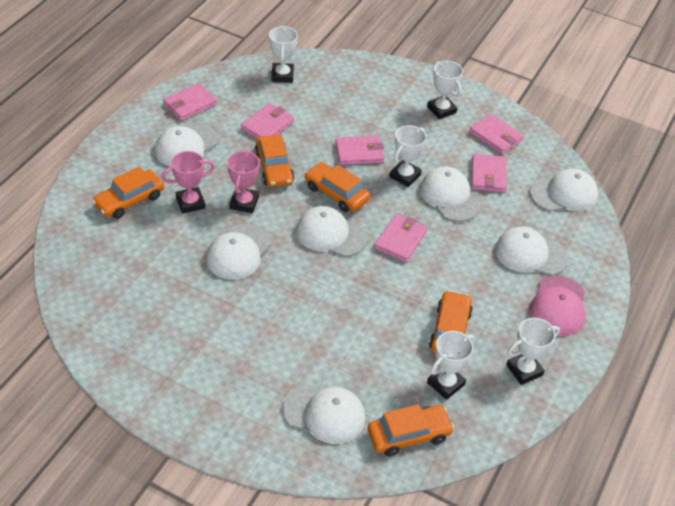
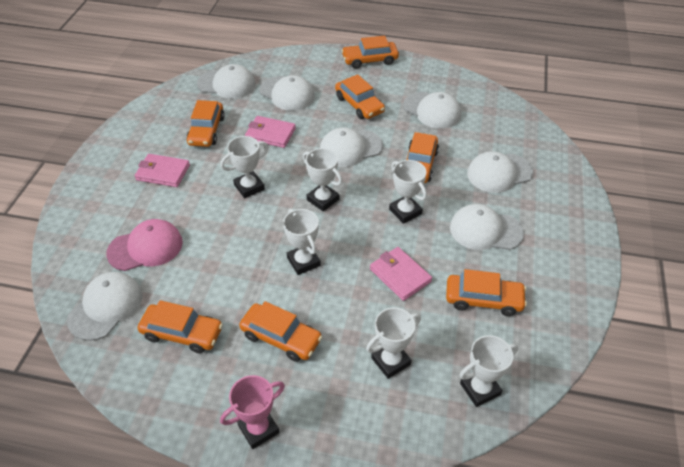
orange car: [92,167,164,219] [254,134,294,187] [305,162,370,212] [368,404,454,456] [429,290,473,354] = 5 -> [138,300,223,353] [187,100,225,147] [239,301,322,362] [335,74,385,119] [341,36,399,69] [407,132,439,183] [446,269,527,316] = 7
pink trophy: [161,151,215,214] [227,150,260,213] = 2 -> [220,375,285,449] = 1
pink wallet: [163,83,217,121] [241,103,294,138] [335,135,384,165] [374,214,428,262] [469,114,524,154] [471,153,507,193] = 6 -> [135,154,190,187] [245,116,296,148] [370,247,432,301] = 3
white trophy: [269,26,298,83] [389,125,426,187] [427,61,463,119] [427,331,474,400] [506,318,560,385] = 5 -> [220,136,269,198] [283,209,321,275] [303,148,342,211] [366,308,421,379] [389,160,427,224] [459,335,518,407] = 6

